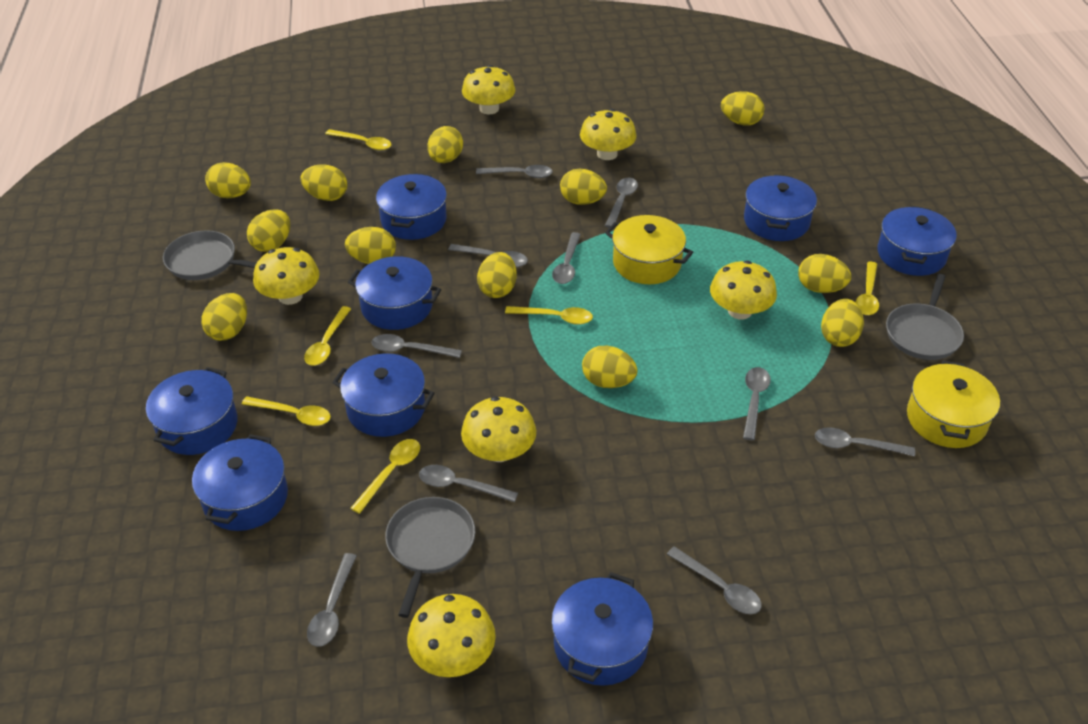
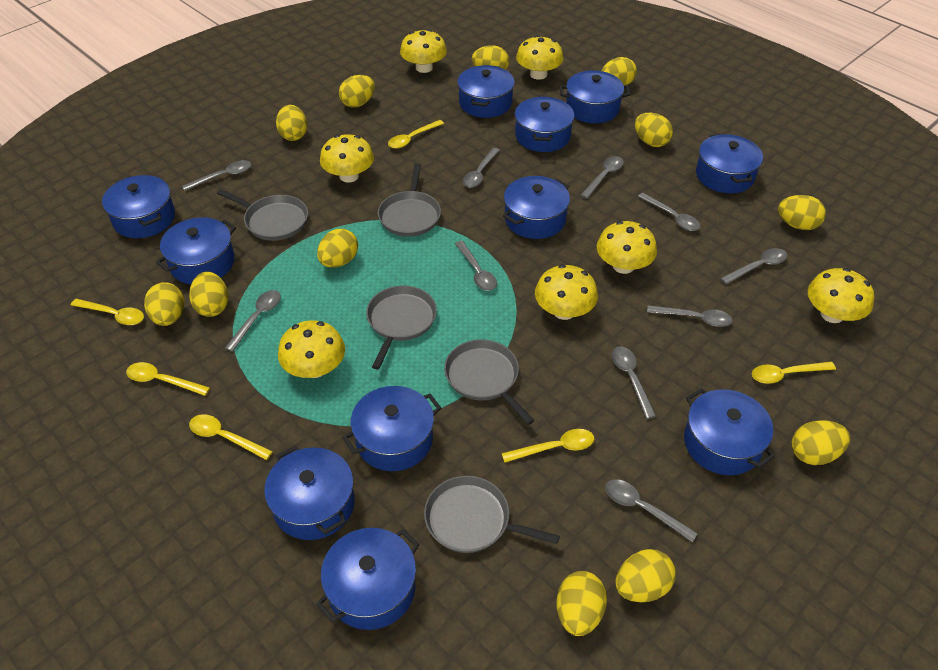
blue pot: [146,367,238,455] [192,434,288,531] [332,353,435,437] [348,256,441,330] [376,173,447,240] [551,572,653,686] [744,174,817,241] [878,206,957,276] = 8 -> [102,175,175,238] [156,217,236,284] [264,445,355,540] [316,528,420,630] [343,386,441,471] [457,65,515,118] [503,176,570,239] [515,96,574,152] [559,70,631,123] [684,388,775,475] [696,133,763,193] = 11
grey pan: [163,230,257,280] [385,497,475,618] [886,274,964,360] = 3 -> [217,189,308,241] [366,286,437,369] [378,164,441,237] [424,476,560,553] [444,339,535,425] = 5
yellow mushroom: [253,247,320,305] [407,594,496,677] [461,396,536,462] [462,65,516,114] [580,109,637,160] [710,261,777,319] = 6 -> [278,320,345,378] [320,134,374,183] [400,29,447,73] [516,35,564,80] [535,265,598,320] [597,221,657,274] [808,268,874,323] = 7
yellow pot: [605,215,693,284] [907,361,1000,448] = 2 -> none = 0

